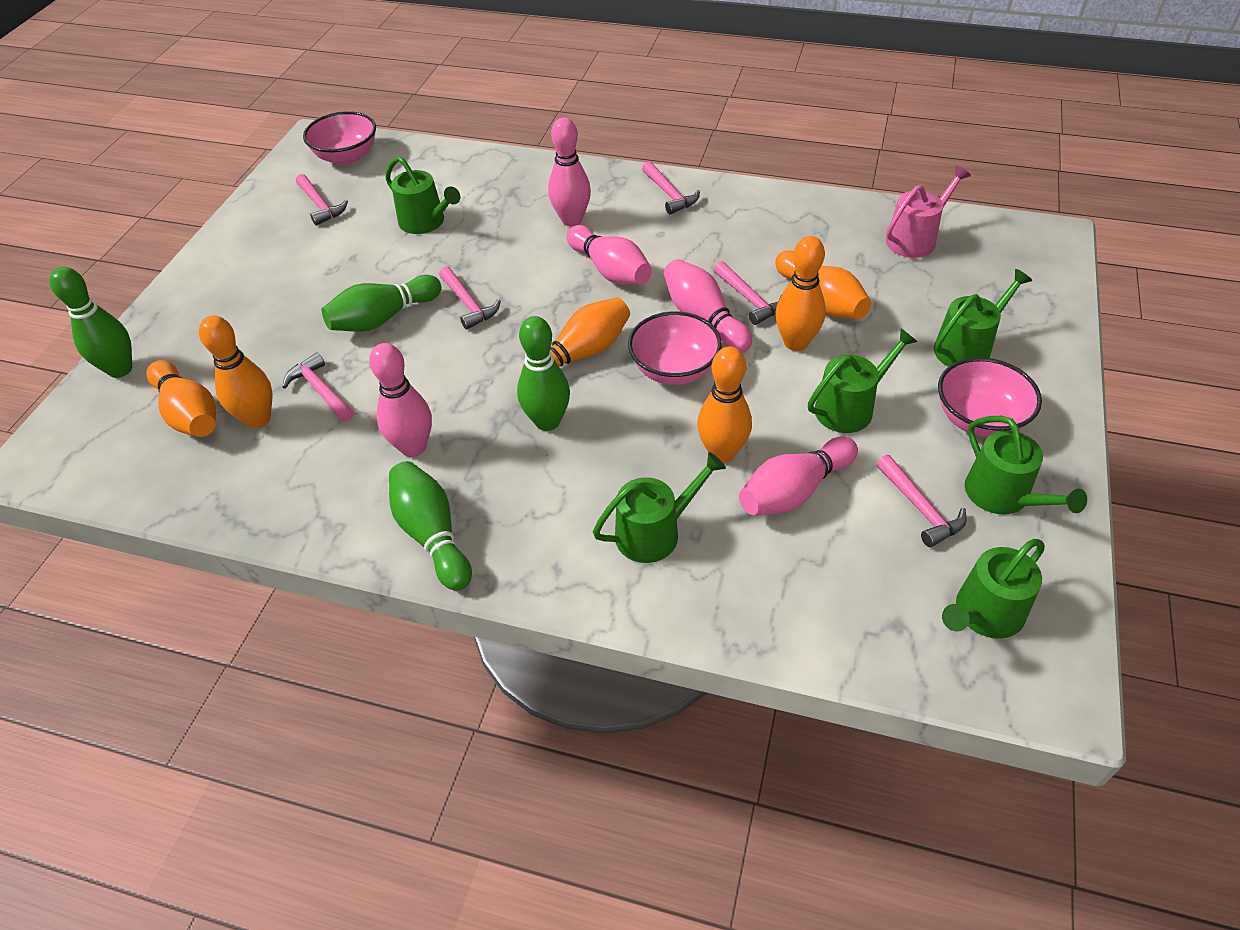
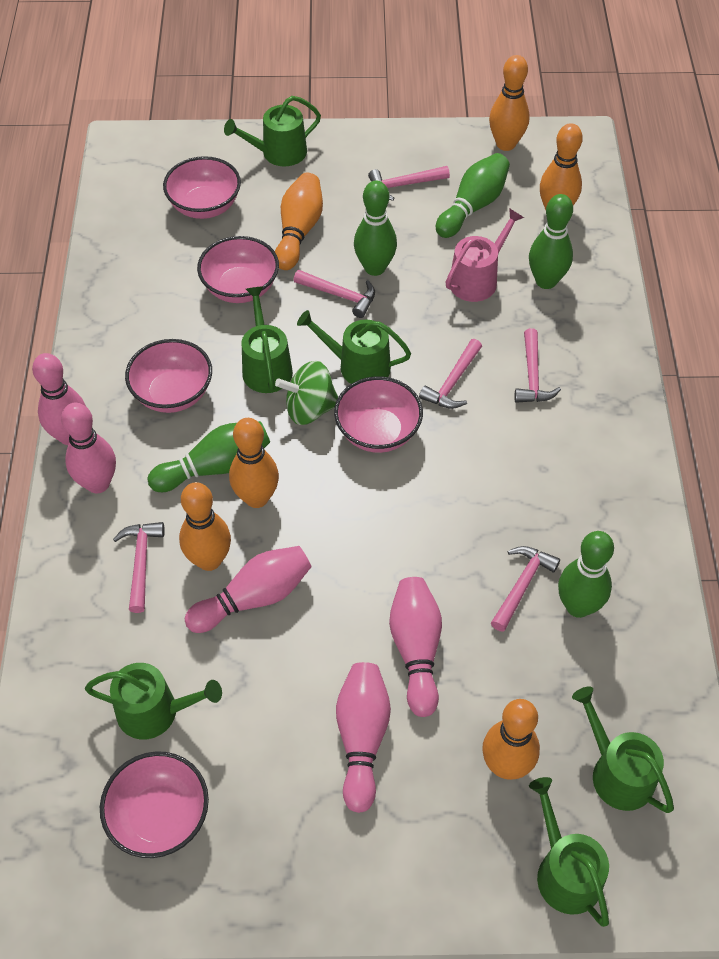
green bowling pin: [50,267,132,378] [322,275,441,332] [389,461,472,591] [517,316,570,431] = 4 -> [148,421,270,492] [354,180,397,276] [436,153,510,238] [529,194,573,289] [558,531,614,618] = 5
green spinning top: none = 0 -> [275,361,338,425] = 1
pink bowl: [303,111,376,165] [628,311,722,385] [938,358,1042,438] = 3 -> [100,751,209,858] [125,339,212,413] [163,156,241,219] [197,236,279,303] [334,376,423,453] = 5

